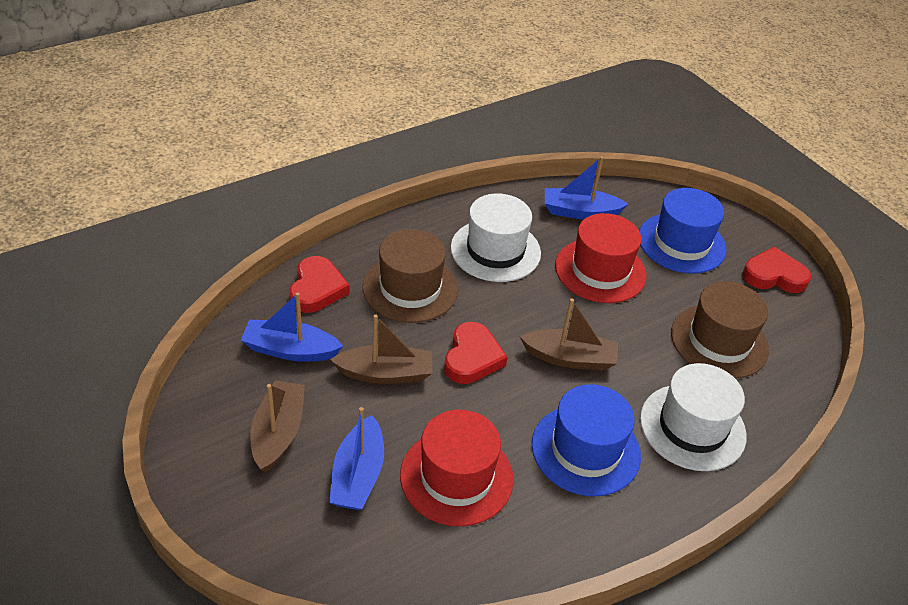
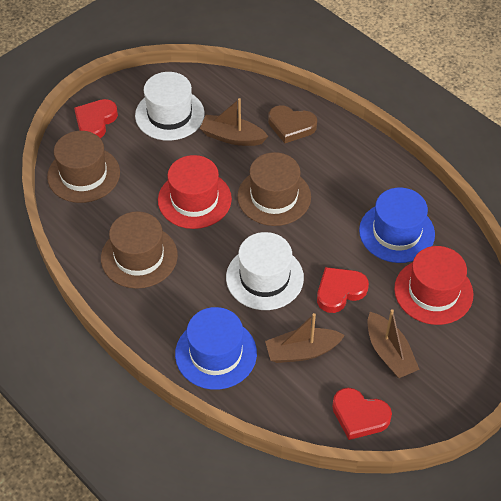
blue boat: [241,292,343,362] [329,407,384,510] [545,156,628,220] = 3 -> none = 0
brown hat: [363,229,458,323] [671,282,769,379] = 2 -> [47,131,120,203] [101,212,178,289] [237,152,311,226] = 3
brown heart: none = 0 -> [268,105,317,143] = 1

